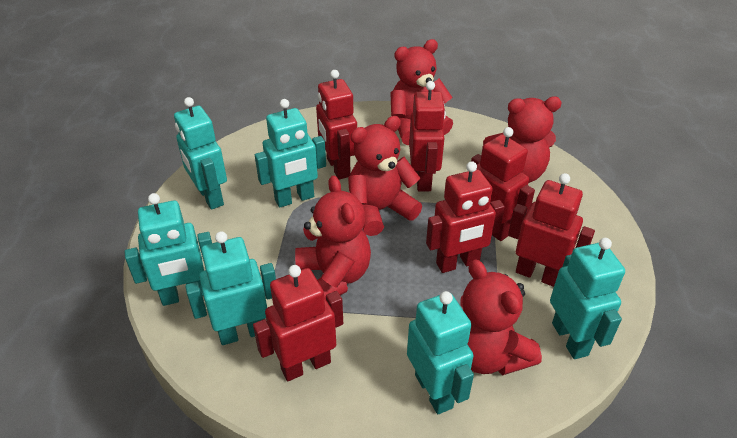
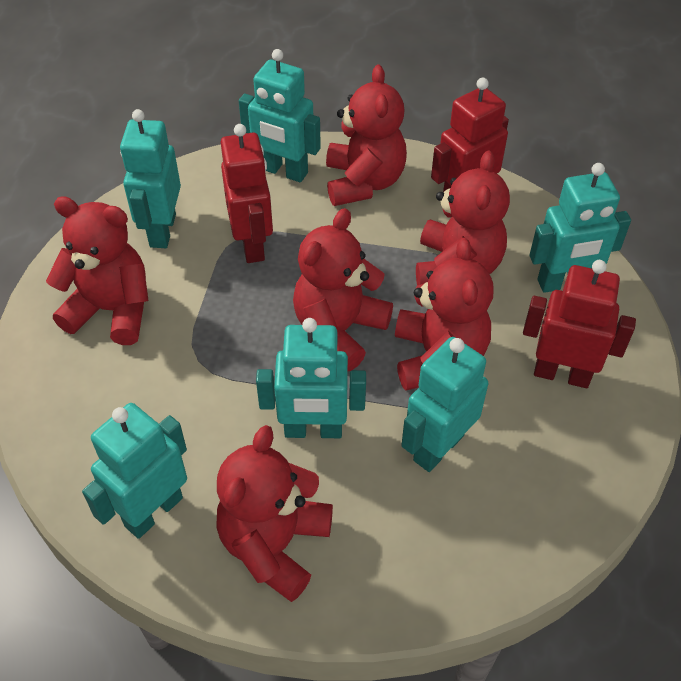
red robot: [253,265,343,381] [316,70,357,179] [409,81,446,191] [426,161,505,273] [471,127,535,241] [508,173,595,287] = 6 -> [221,124,273,263] [431,78,509,193] [523,260,636,388] = 3
red teddy bear: [295,175,371,299] [348,116,422,236] [390,39,453,145] [460,259,542,375] [483,96,562,183] = 5 -> [46,196,149,345] [216,425,333,602] [293,208,393,371] [326,65,407,206] [395,238,494,391] [416,151,510,285] = 6

